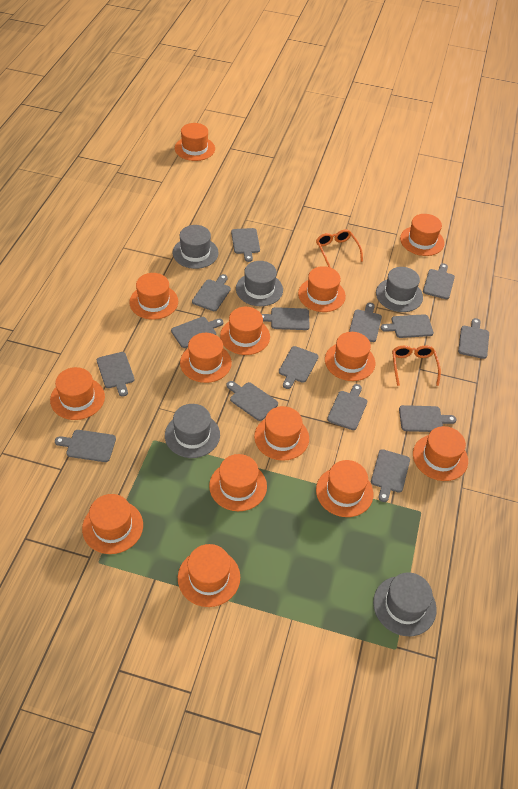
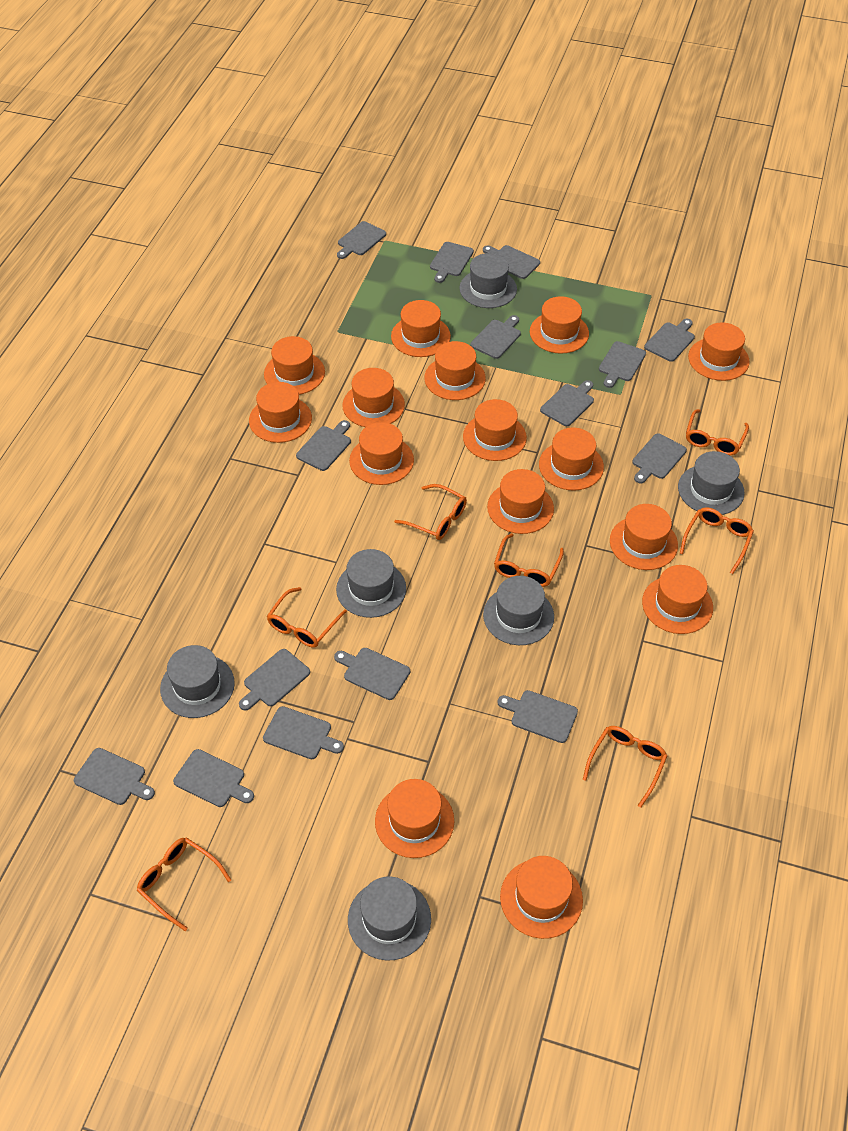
grey hat: [165,404,220,458] [173,225,219,269] [236,261,283,306] [373,572,437,636] [376,267,423,312] = 5 -> [160,645,235,718] [336,549,406,618] [348,876,431,960] [459,253,517,308] [483,576,554,645] [678,451,745,515] = 6
orange glasses: [316,230,363,268] [392,346,441,386] = 2 -> [137,837,231,931] [267,587,347,648] [394,484,467,540] [494,533,564,587] [583,726,667,807] [680,507,754,574] [686,409,749,455] = 7
orange hat: [50,367,105,420] [82,494,143,554] [129,273,178,320] [175,123,215,161] [178,544,240,607] [180,333,232,383] [209,454,267,511] [220,307,270,355] [254,406,309,461] [298,266,346,312] [316,460,373,517] [325,332,375,381] [400,214,445,256] [413,426,468,481] = 14 -> [249,382,312,443] [264,336,325,395] [342,368,405,427] [349,422,414,485] [375,779,454,858] [391,300,451,357] [424,341,486,400] [463,399,527,461] [487,469,554,534] [500,856,583,939] [530,296,589,354] [539,427,604,491] [610,504,678,570] [642,565,713,634] [688,322,750,381] = 15

